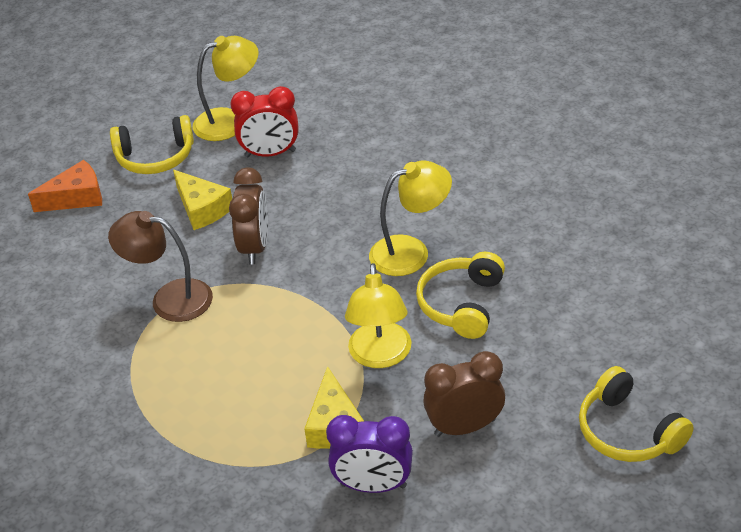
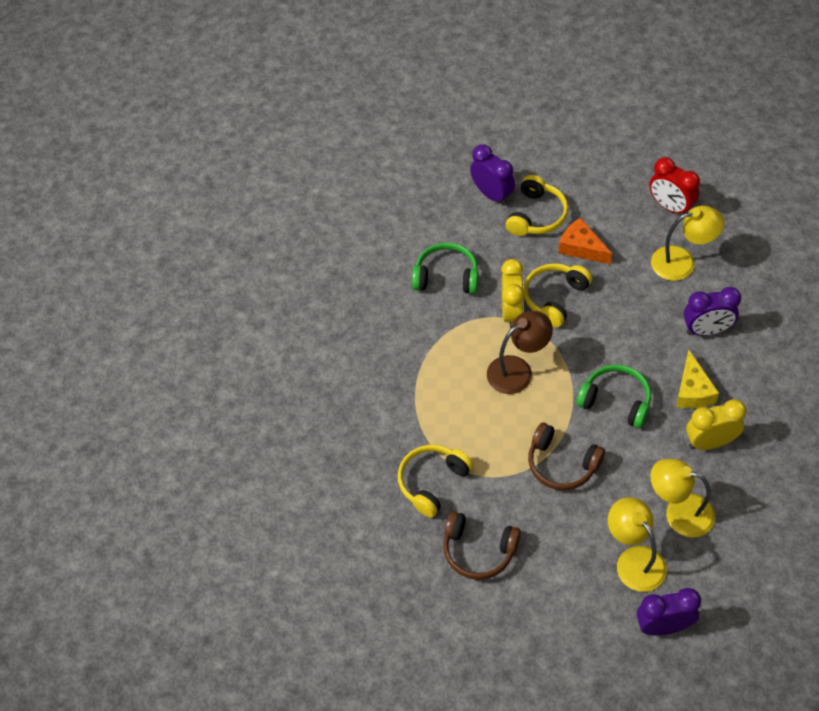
brown clock: [229,167,268,265] [423,351,505,437] = 2 -> none = 0
brown headphones: none = 0 -> [443,511,521,580] [528,422,605,490] = 2
green headphones: none = 0 -> [412,243,479,294] [576,365,651,429] = 2
purple clock: [326,415,413,493] = 1 -> [470,144,515,205] [637,588,701,636] [684,287,741,336] = 3
yellow cheese: [173,170,232,230] [304,366,364,449] = 2 -> [676,350,719,408] = 1
yellow clock: none = 0 -> [501,259,525,328] [686,399,746,450] = 2

